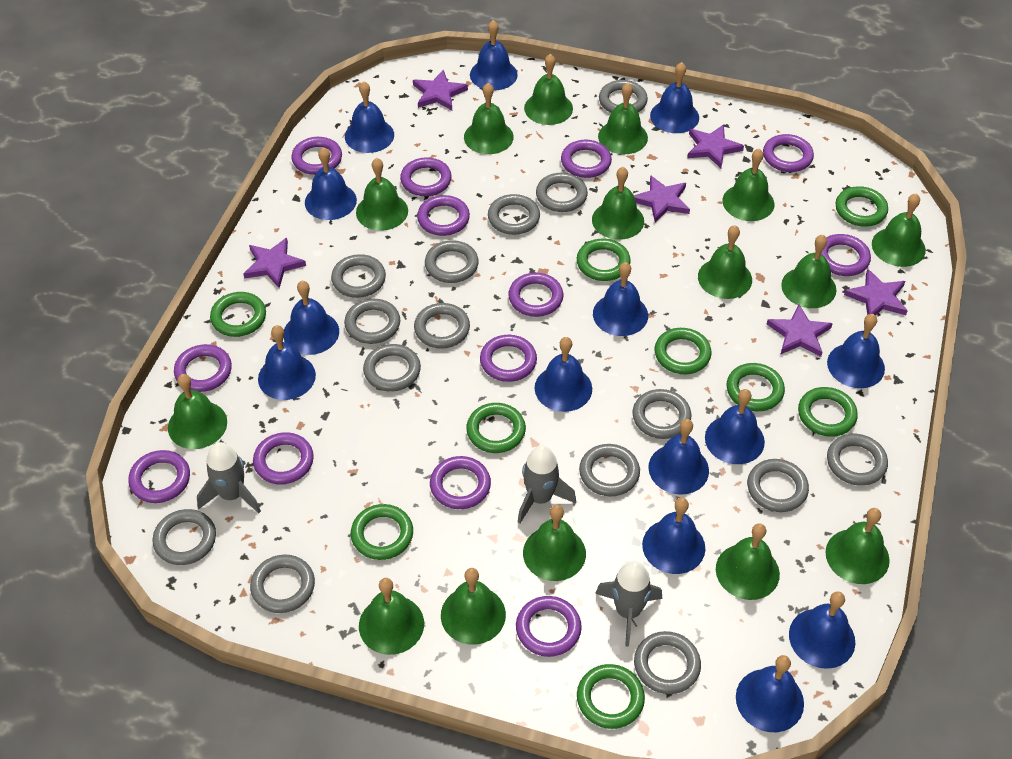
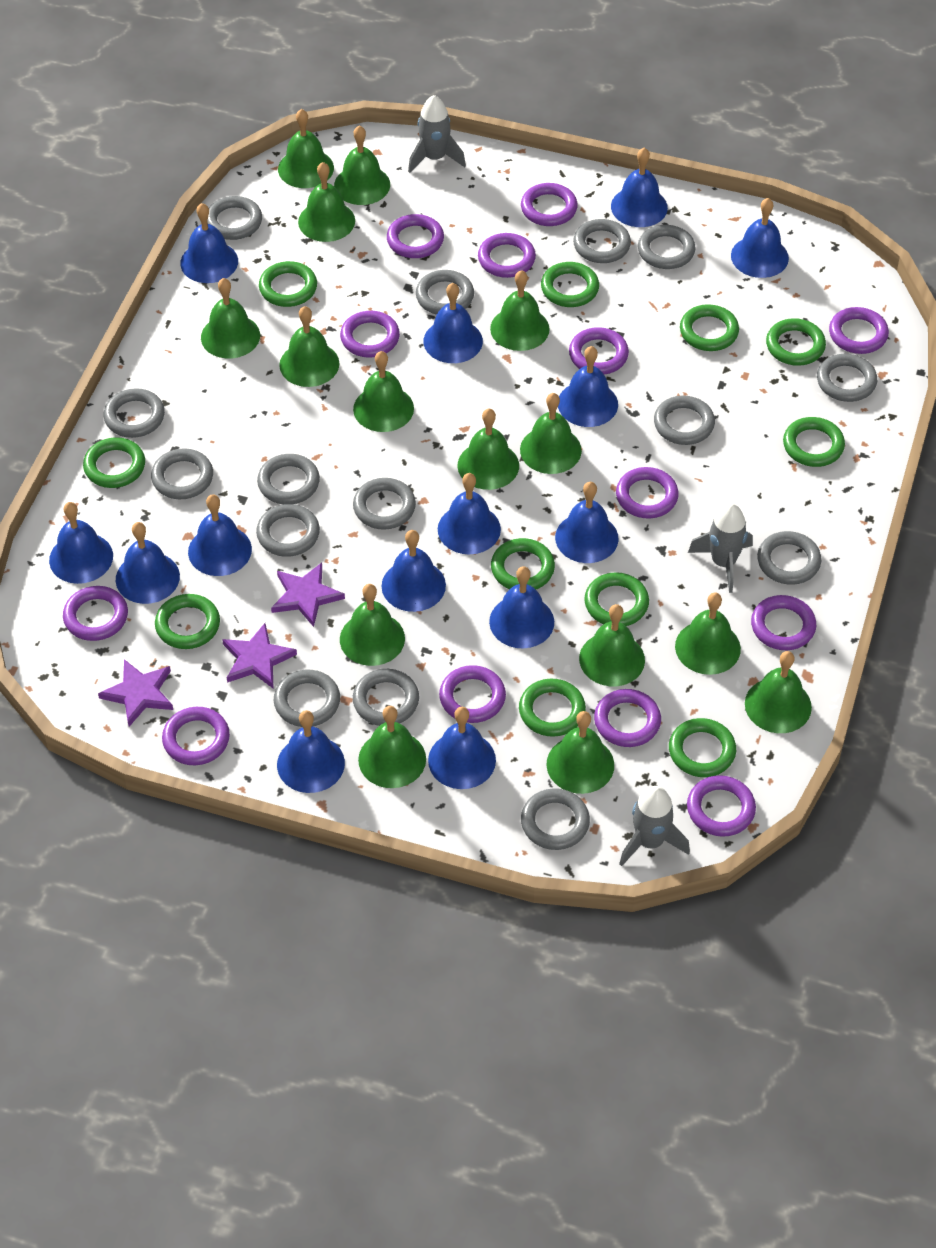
green ring: [210,292,266,337] [351,504,413,560] [466,403,526,453] [577,239,631,281] [577,664,645,729] [655,328,712,374] [726,363,785,411] [798,387,858,437] [835,186,888,227] = 9 -> [83,437,145,488] [155,594,220,649] [259,261,317,307] [491,538,555,589] [519,679,586,737] [541,262,599,307] [584,572,649,626] [669,718,736,777] [680,304,739,351] [766,318,826,366] [783,417,845,467] = 11
purple star: [243,238,306,288] [413,70,468,110] [634,175,690,222] [687,125,744,168] [767,305,833,357] [844,269,908,315] = 6 -> [98,659,173,727] [222,623,297,688] [271,563,345,627] = 3

